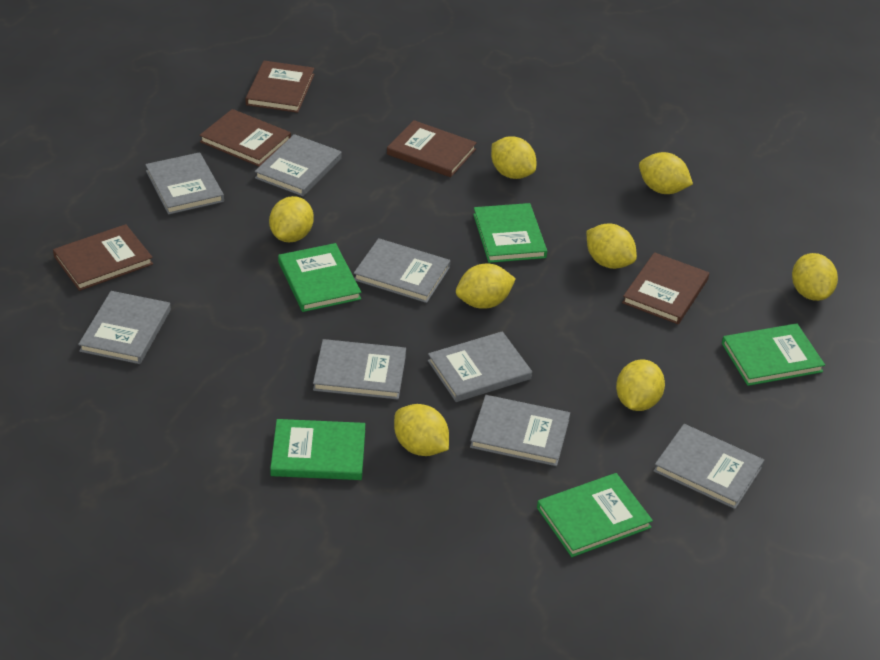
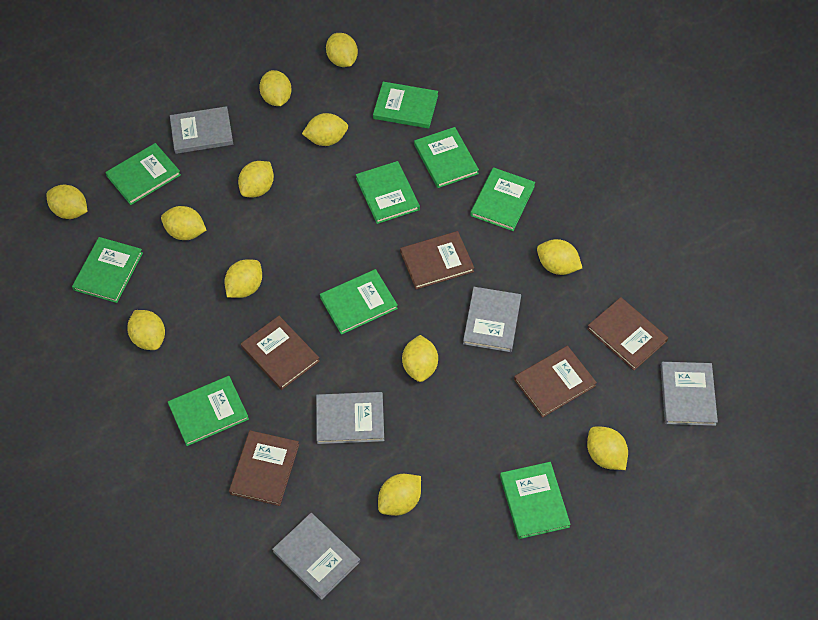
green book: [270,419,365,480] [278,243,361,312] [473,203,547,263] [537,473,653,557] [722,324,825,386] = 5 -> [72,237,143,303] [105,143,181,205] [168,376,249,446] [320,269,398,335] [356,161,420,224] [373,82,438,129] [414,127,479,188] [470,167,535,231] [500,462,571,539] = 9
grey book: [78,291,171,364] [145,152,224,215] [255,134,342,196] [313,339,406,399] [354,238,450,303] [428,331,532,402] [470,395,570,466] [654,424,764,509] = 8 -> [170,106,233,154] [272,513,360,600] [316,392,384,444] [463,287,521,352] [661,362,718,426] = 5
yellow lemon: [269,196,314,242] [394,404,449,456] [456,264,515,309] [491,137,536,179] [586,223,637,269] [616,359,665,411] [639,152,693,194] [792,253,838,301] = 8 -> [46,185,88,219] [127,310,165,350] [161,206,206,240] [224,259,262,298] [238,161,274,197] [259,70,292,106] [302,113,348,146] [326,33,358,67] [378,474,421,516] [402,335,438,382] [537,239,582,275] [587,427,628,470] = 12

